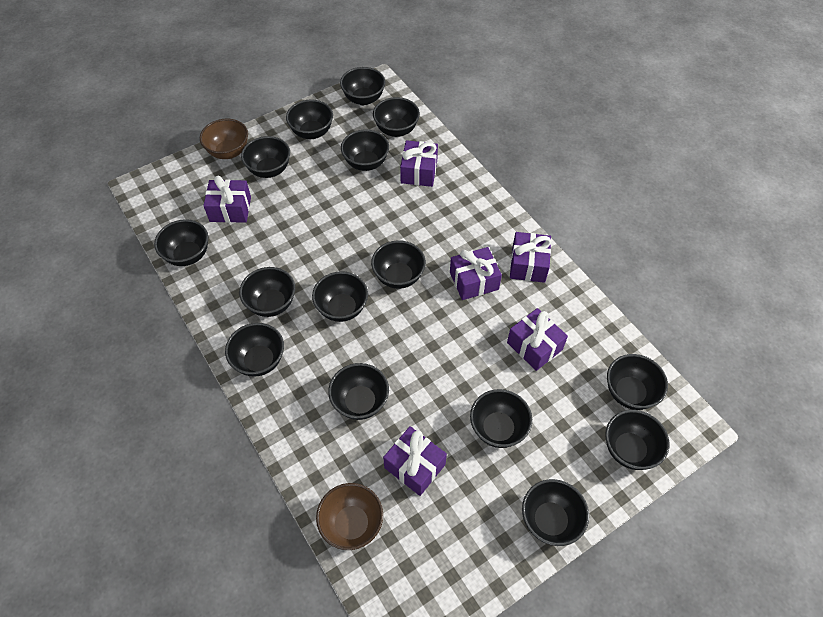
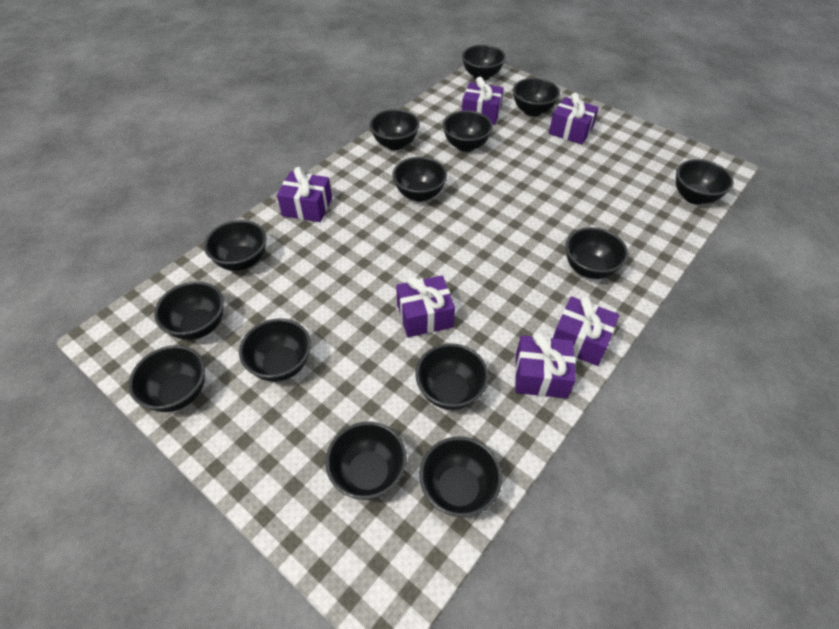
black bowl: [154,219,208,266] [225,323,284,377] [239,267,295,317] [241,136,290,178] [286,99,333,139] [312,271,368,322] [328,363,389,420] [340,67,385,105] [341,129,389,171] [371,240,426,289] [373,97,420,137] [470,389,532,448] [522,479,589,546] [605,410,670,470] [607,354,668,410] = 15 -> [129,345,205,412] [154,281,224,340] [204,220,266,271] [239,318,311,382] [325,422,407,500] [369,109,420,150] [393,157,447,202] [415,344,489,410] [419,437,502,517] [443,111,493,152] [462,45,506,81] [513,78,560,116] [565,227,628,279] [676,159,734,204] = 14
brown bowl: [200,119,248,159] [316,483,383,550] = 2 -> none = 0

